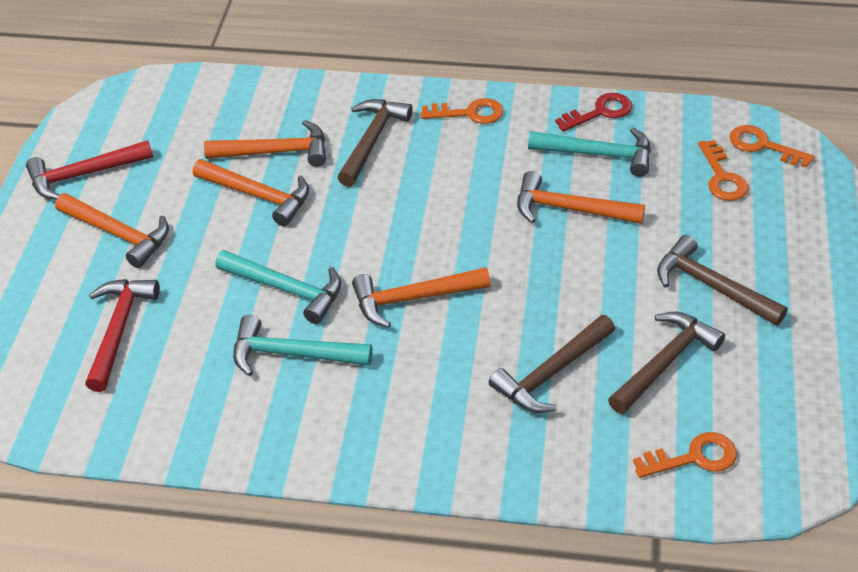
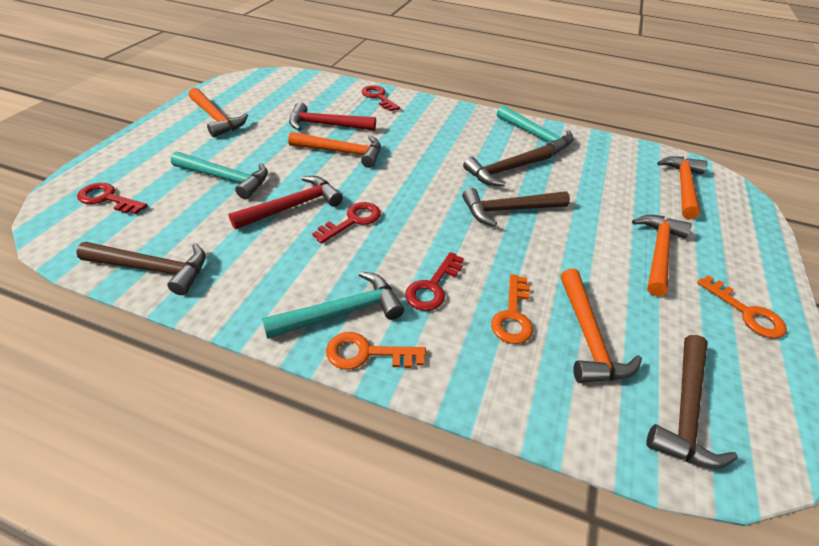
orange key: [420,98,503,124] [633,432,737,478] [698,140,748,201] [730,125,815,168] = 4 -> [326,332,426,370] [491,274,533,344] [697,275,787,338] = 3
red key: [555,93,632,132] = 1 -> [77,183,148,214] [312,202,381,244] [361,85,400,111] [405,252,464,311] = 4

